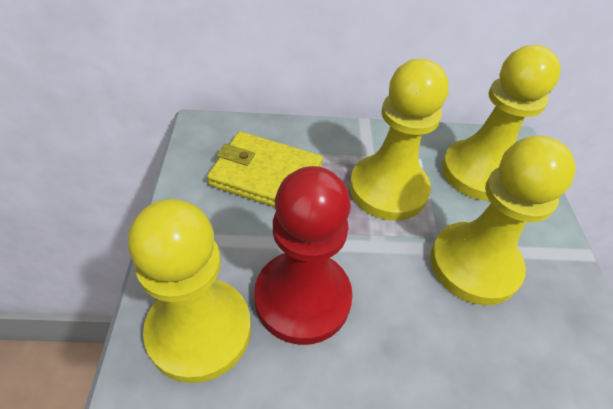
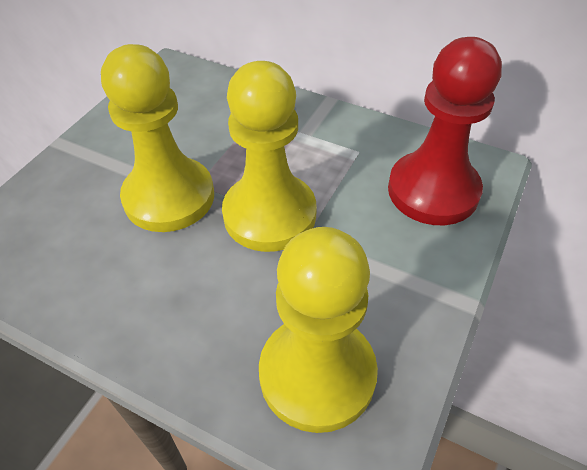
yellow pawn: [128,199,251,383] [350,59,449,221] [430,135,576,305] [442,45,561,201] = 4 -> [101,44,214,232] [222,61,317,252] [259,227,378,433] = 3
yellow wallet: [207,132,323,207] = 1 -> none = 0

